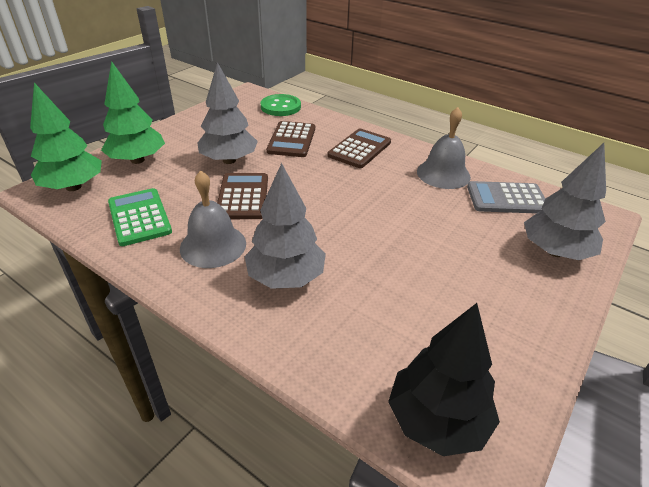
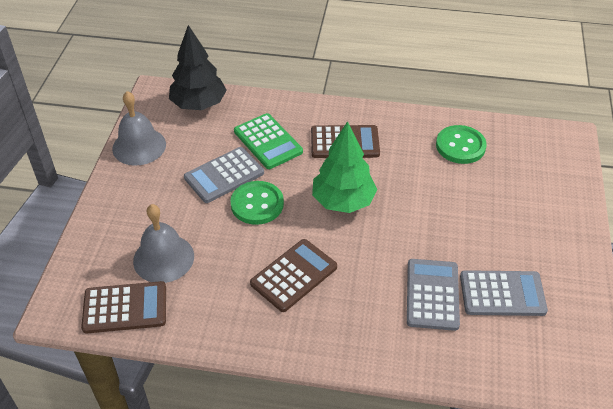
green button: [260,94,301,116] = 1 -> [230,181,284,225] [436,125,487,164] = 2
green tree: [30,83,102,191] [101,61,165,164] = 2 -> [312,121,377,213] = 1
grey calculator: [467,181,545,213] = 1 -> [184,147,264,203] [407,259,460,331] [460,270,548,316] = 3
grey tree: [197,62,258,164] [245,163,326,289] [524,143,606,260] = 3 -> none = 0

